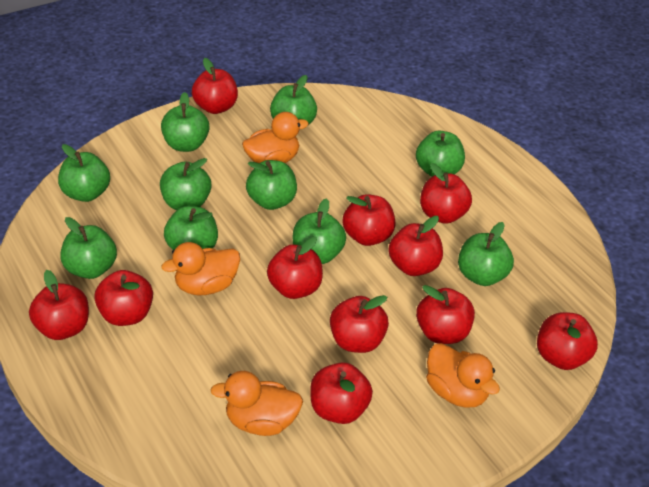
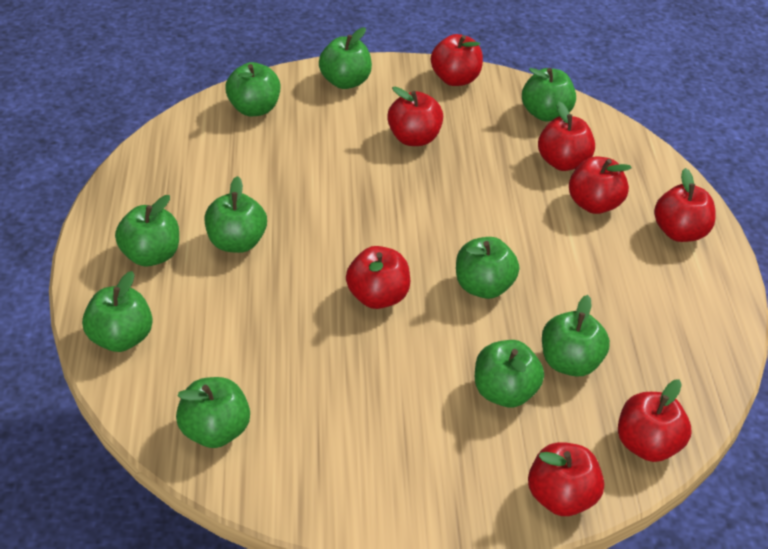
orange duck: [161,242,240,295] [210,371,303,436] [242,112,309,163] [426,343,500,408] = 4 -> none = 0
red apple: [29,270,89,340] [94,270,153,326] [192,58,238,114] [267,237,323,299] [310,362,373,424] [330,295,389,353] [342,194,395,246] [388,216,443,276] [416,285,475,344] [420,163,472,224] [537,312,598,370] = 11 -> [346,246,410,309] [387,86,443,146] [431,34,483,86] [528,442,604,516] [538,101,595,171] [569,156,632,214] [618,379,691,462] [654,168,716,242] = 8

